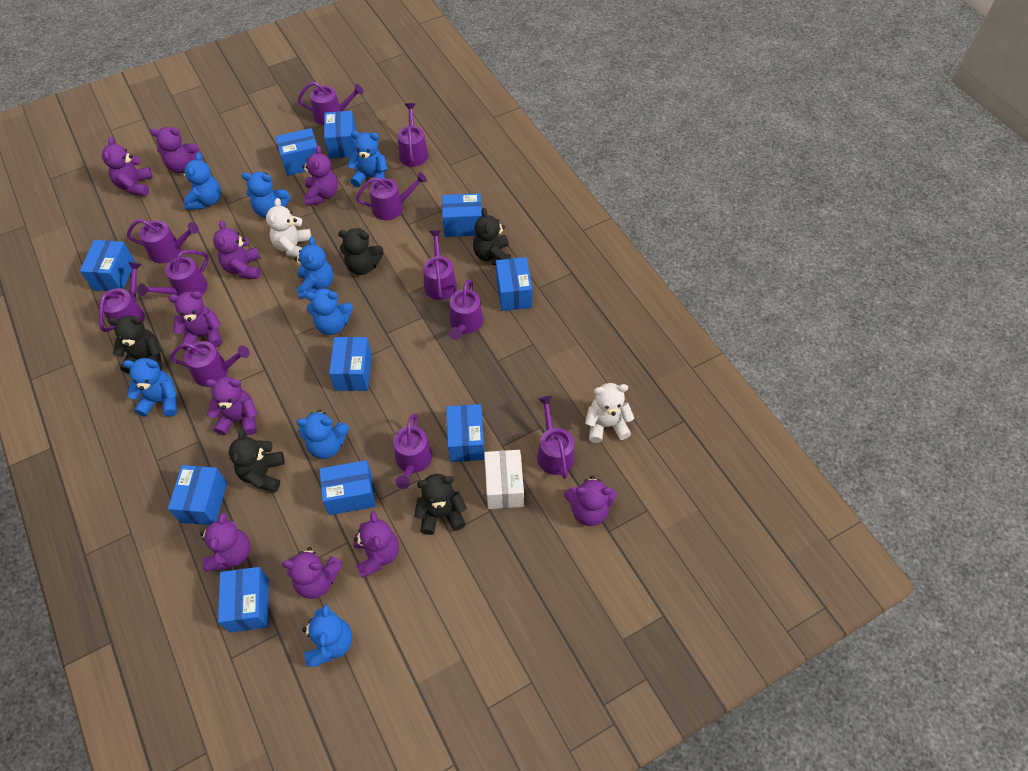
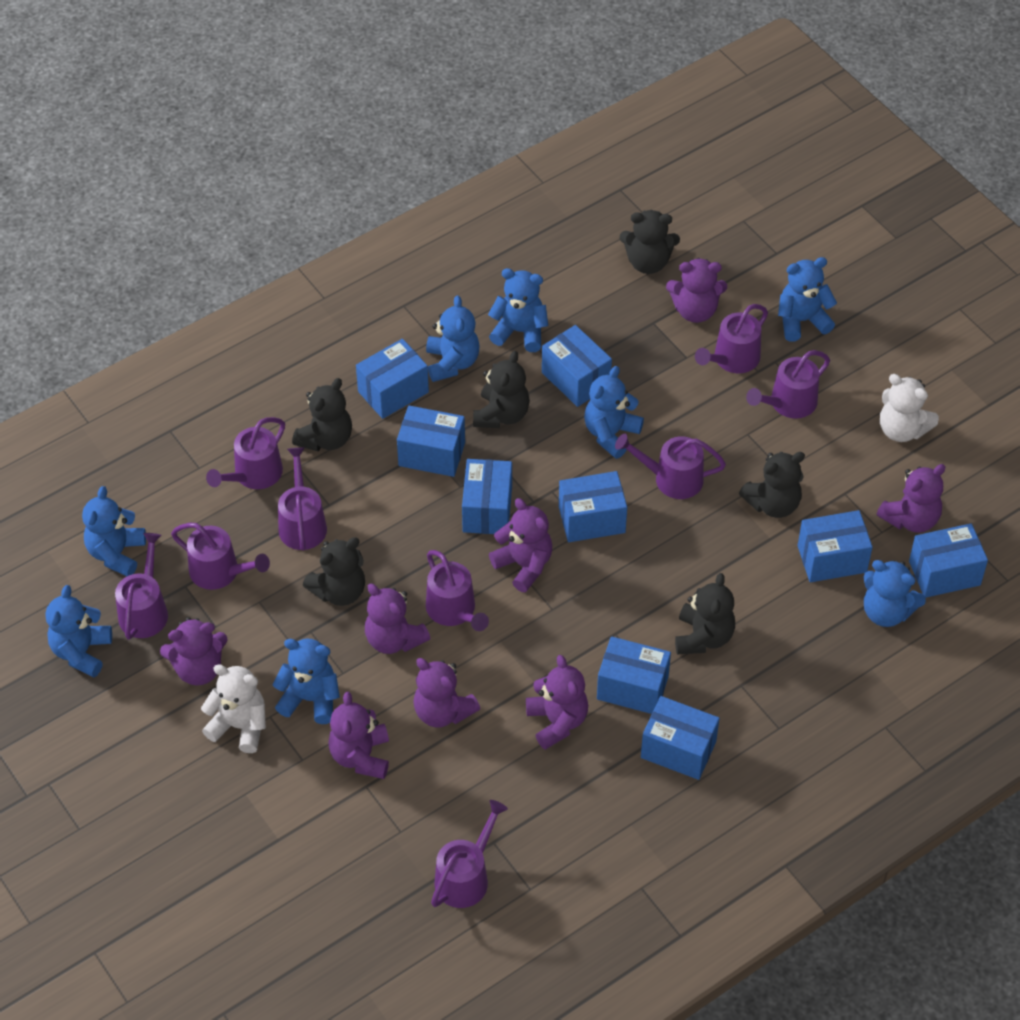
black teddy bear: [108,316,162,374] [229,429,285,492] [338,228,384,275] [414,474,467,535] [473,208,511,265] = 5 -> [292,378,352,451] [303,537,365,606] [473,351,530,428] [620,210,680,274] [675,573,735,654] [739,452,805,518] = 6
blue box: [80,240,135,291] [168,465,227,525] [218,567,269,633] [275,128,317,176] [319,460,376,515] [324,111,357,159] [329,337,372,391] [442,193,482,237] [446,404,485,462] [496,257,532,311] = 10 -> [356,339,429,419] [397,405,465,477] [462,459,512,534] [542,325,612,407] [559,471,627,542] [597,636,671,714] [641,696,720,780] [798,510,873,582] [909,523,988,598] = 9
purple teddy bear: [102,137,153,196] [150,127,201,173] [168,291,222,350] [200,513,251,571] [205,377,257,435] [213,220,260,279] [282,547,343,599] [302,146,338,206] [354,512,399,578] [564,476,617,526] = 10 -> [160,617,228,686] [328,692,389,779] [365,584,430,654] [413,658,480,728] [489,498,552,592] [526,655,588,750] [666,258,727,323] [877,464,946,533] = 8
purple watering can: [99,262,145,332] [127,219,199,263] [138,250,209,296] [170,341,250,387] [298,82,363,125] [356,172,427,220] [393,414,432,489] [398,103,428,167] [423,230,457,300] [449,279,483,340] [537,396,574,479] = 11 -> [115,533,168,640] [171,523,270,590] [206,417,285,489] [278,447,327,550] [426,550,489,631] [431,800,508,908] [615,434,726,499] [695,304,768,373] [746,350,830,419] = 9
white box: [484,450,524,509] = 1 -> none = 0

